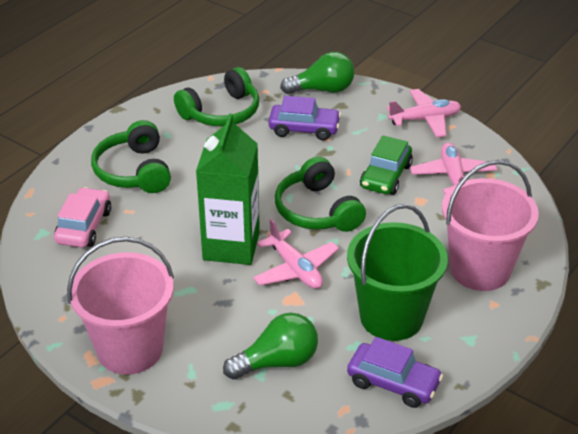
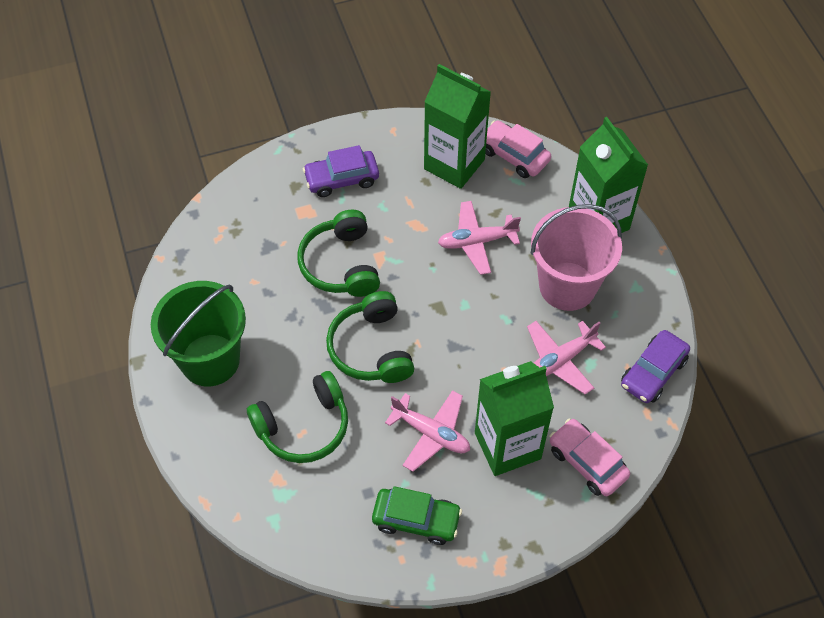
green carton: [196,114,260,265] = 1 -> [424,64,491,189] [475,361,554,476] [569,117,648,233] = 3
green light bulb: [223,313,318,380] [280,52,355,94] = 2 -> none = 0
pink bucket: [67,237,174,375] [442,160,539,291] = 2 -> [531,204,622,311] = 1
pink car: [54,187,111,248] = 1 -> [485,120,551,178] [550,418,630,496] = 2

